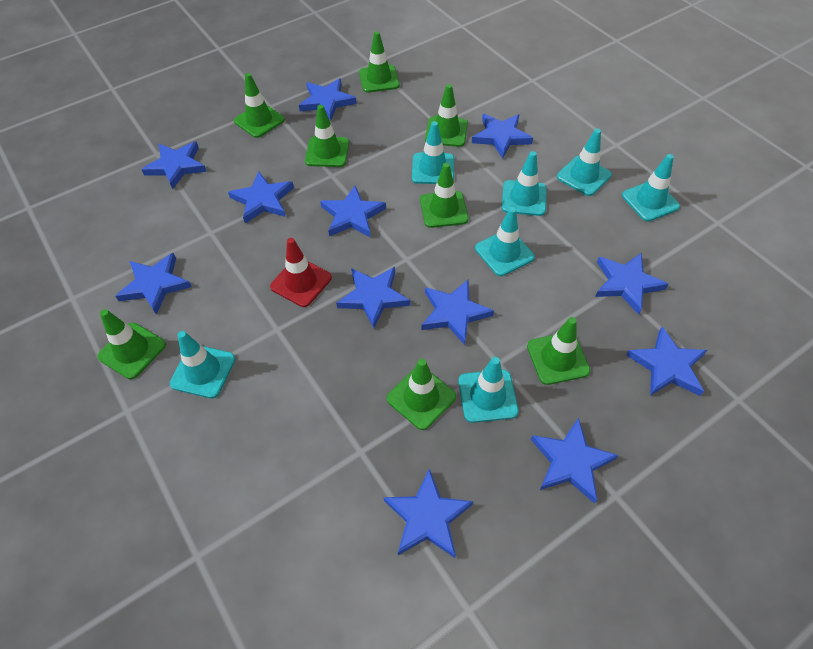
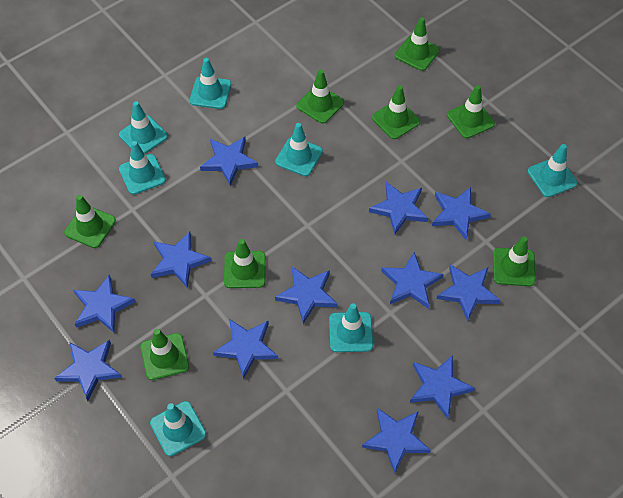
red traffic cone: [270,238,332,307] = 1 -> none = 0

